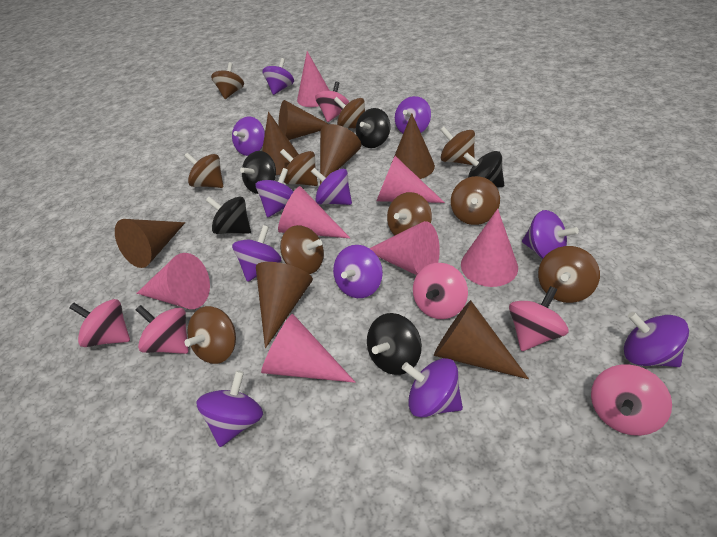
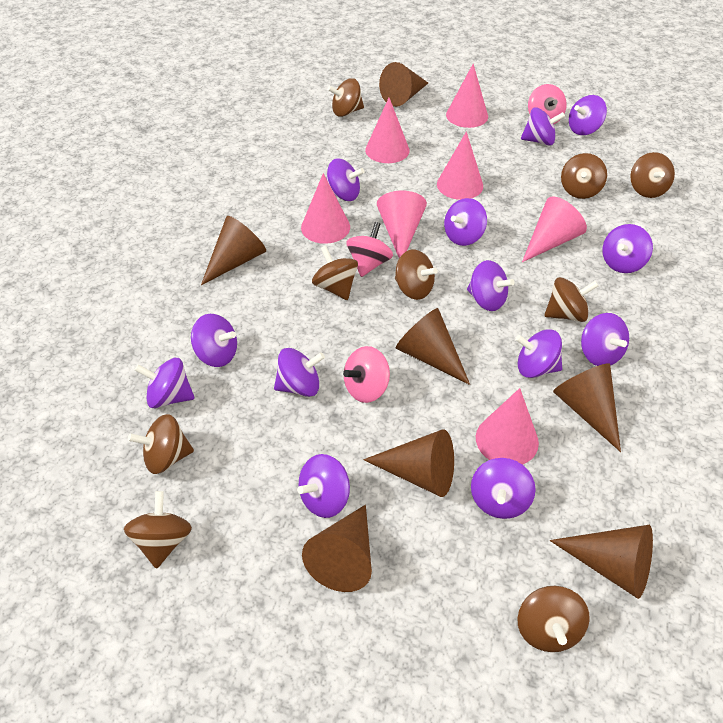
black spinning top: [206,196,251,234] [240,151,276,194] [356,108,390,148] [367,313,422,375] [463,151,504,187] = 5 -> none = 0
brown spinning top: [184,153,223,188] [184,306,236,364] [211,62,244,99] [280,149,318,186] [280,225,324,274] [334,97,365,129] [387,192,432,235] [440,127,475,165] [451,176,500,225] [538,246,600,303] = 10 -> [124,491,192,569] [128,414,194,474] [312,246,358,300] [327,78,364,117] [395,249,438,300] [517,586,590,652] [544,277,598,322] [561,153,607,199] [630,152,675,198] = 9
pink spinning top: [69,299,130,347] [136,305,189,354] [315,81,349,122] [413,263,468,319] [509,286,569,351] [591,364,672,436] = 6 -> [343,346,390,403] [346,222,393,277] [528,84,567,124] = 3
purple spinning top: [196,371,263,447] [232,117,265,156] [232,225,282,282] [256,168,294,218] [262,58,294,95] [311,168,352,205] [333,245,383,298] [395,96,431,133] [402,358,463,418] [522,210,579,259] [624,312,689,367] = 11 -> [135,358,195,408] [191,314,237,367] [274,348,325,397] [297,454,350,518] [327,158,364,201] [444,198,487,246] [467,260,515,311] [471,458,536,519] [515,329,562,378] [521,107,565,146] [569,95,607,135] [581,313,629,366] [602,224,653,273] = 13

